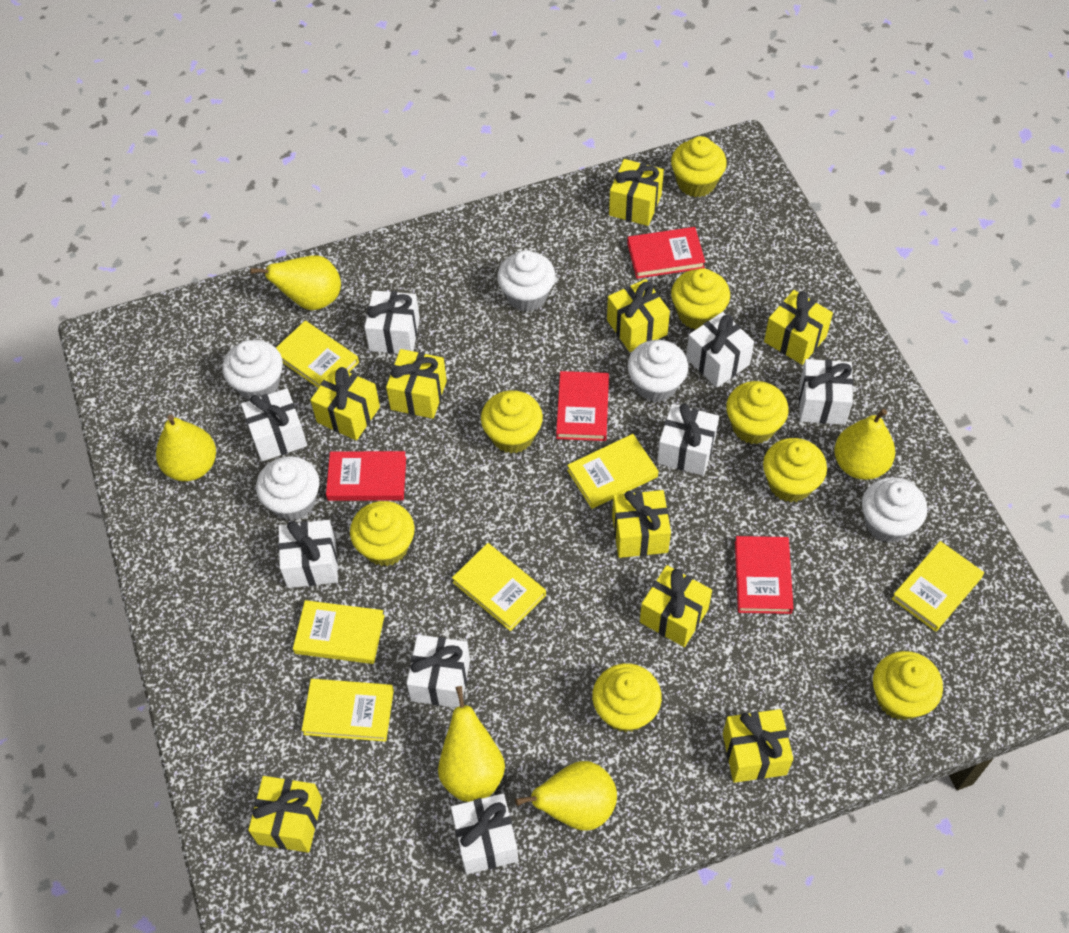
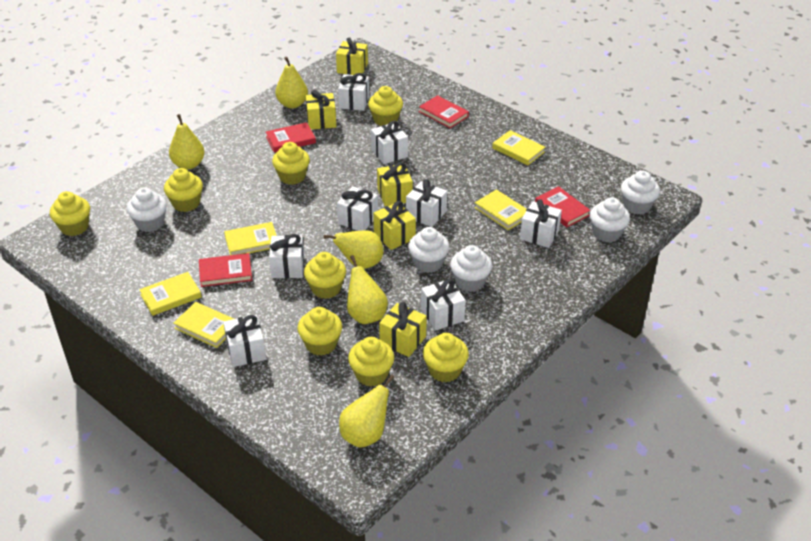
yellow book: [276,321,359,388] [293,600,385,664] [301,679,394,742] [452,543,546,631] [567,434,658,509] [892,541,984,632] = 6 -> [139,272,202,316] [173,302,234,348] [224,222,277,255] [474,189,527,230] [492,130,545,165] = 5
yellow gift: [248,776,322,853] [310,366,380,441] [386,349,447,419] [607,279,670,352] [609,159,664,226] [612,490,671,558] [640,565,712,647] [723,709,793,783] [764,290,833,365] = 9 -> [306,90,336,130] [336,37,368,75] [373,201,416,250] [377,162,413,207] [379,302,427,357] = 5

